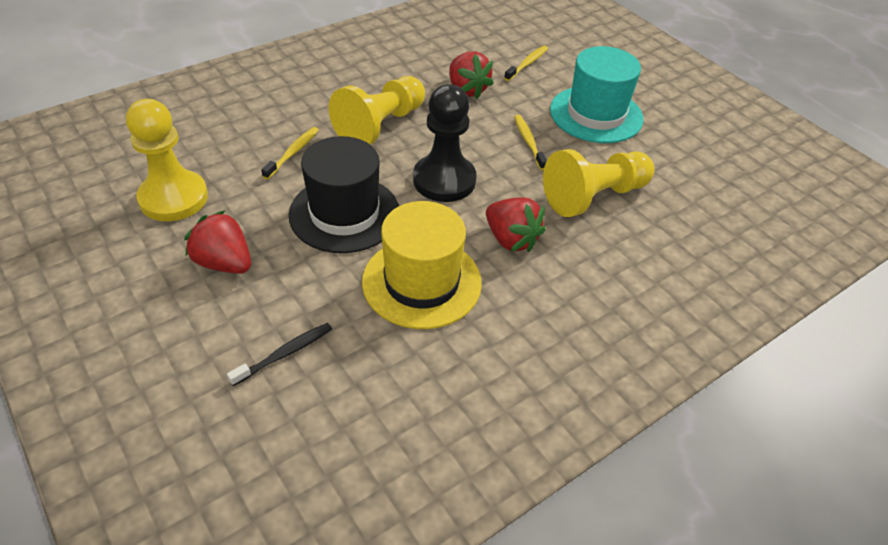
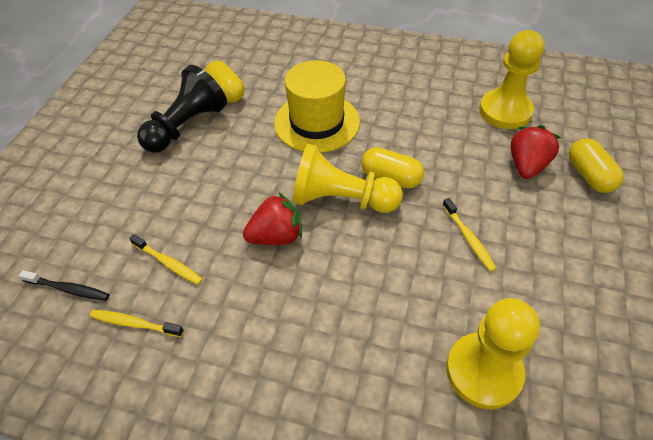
black hat: [289,136,399,253] = 1 -> none = 0
red strawberry: [184,210,251,274] [449,51,494,99] [486,197,546,252] = 3 -> [243,193,302,245] [511,125,561,179] = 2
turquoise hat: [550,46,643,143] = 1 -> none = 0
yellow capsule: none = 0 -> [205,61,244,103] [361,147,424,189] [569,138,624,193] = 3

